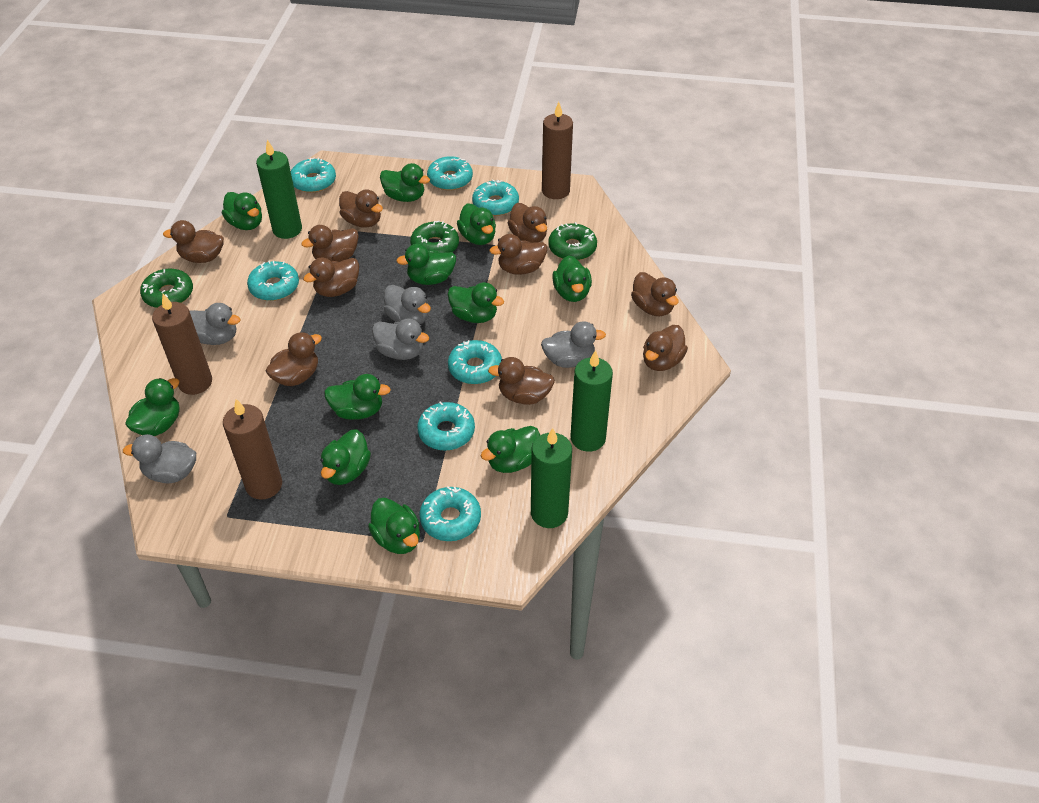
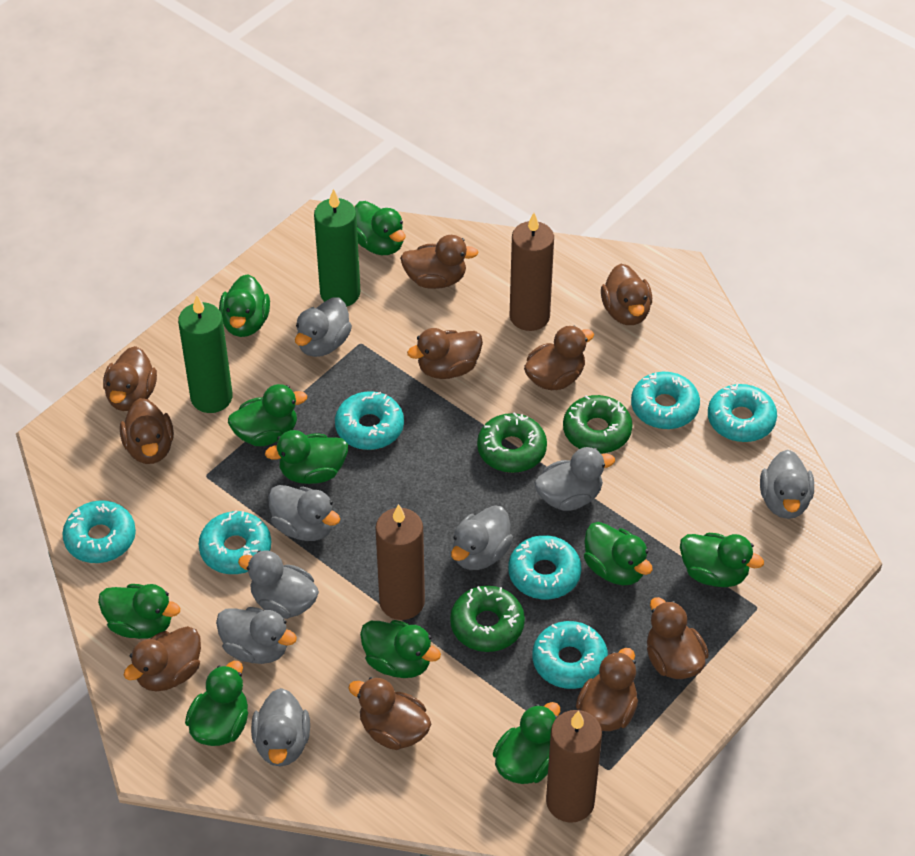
green candle: [256,140,302,239] [531,428,572,528] [571,350,613,452] = 3 -> [178,295,233,413] [314,189,360,307] = 2
green duck: [125,378,180,436] [222,192,262,230] [321,429,371,485] [324,374,391,420] [368,498,420,554] [380,163,430,202] [396,244,456,285] [448,282,504,323] [457,203,496,245] [481,426,540,473] [552,255,592,302] = 11 -> [98,584,180,639] [185,661,248,746] [219,274,270,337] [228,384,307,446] [265,430,348,484] [354,201,405,255] [360,620,441,678] [493,702,560,784] [584,522,653,585] [680,533,764,587] = 10
grey duck: [123,434,196,483] [189,303,240,345] [372,318,429,360] [384,285,431,324] [541,321,606,368] = 5 -> [216,607,297,664] [238,550,319,619] [251,688,310,767] [268,485,340,541] [295,297,352,357] [451,505,513,570] [534,447,615,511] [760,450,814,519] = 8

